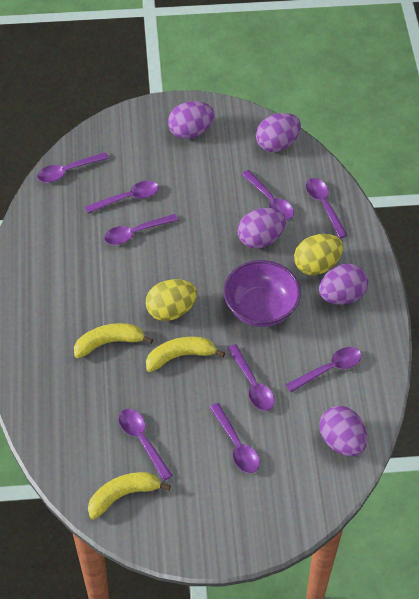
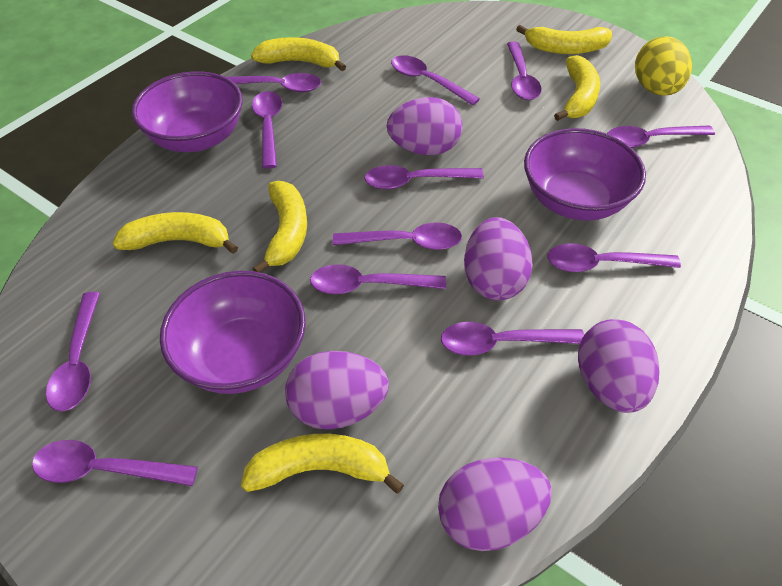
purple bowl: [224,260,301,327] = 1 -> [132,71,243,152] [160,271,306,394] [524,128,646,221] = 3
purple spoon: [37,152,109,183] [85,181,159,213] [104,214,178,245] [119,409,173,481] [210,403,260,473] [227,344,275,411] [242,170,294,220] [286,347,361,392] [306,178,348,239] = 9 -> [32,440,198,486] [46,292,100,411] [226,73,321,92] [252,91,282,169] [310,264,446,294] [333,222,462,250] [364,165,484,189] [391,55,480,106] [441,322,584,356] [507,41,542,100] [547,243,681,272] [607,125,715,148] = 12
yellow banana: [74,323,153,358] [88,472,171,520] [146,336,225,372] = 3 -> [112,212,238,254] [241,434,404,494] [251,37,346,71] [253,181,307,273] [516,25,612,54] [554,55,600,121] = 6
yellow egg: [146,279,197,321] [294,234,343,275] = 2 -> [635,36,692,96] = 1

